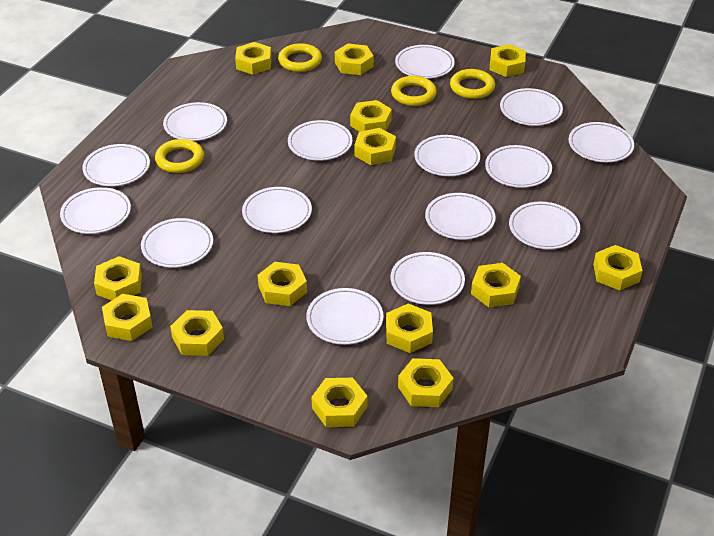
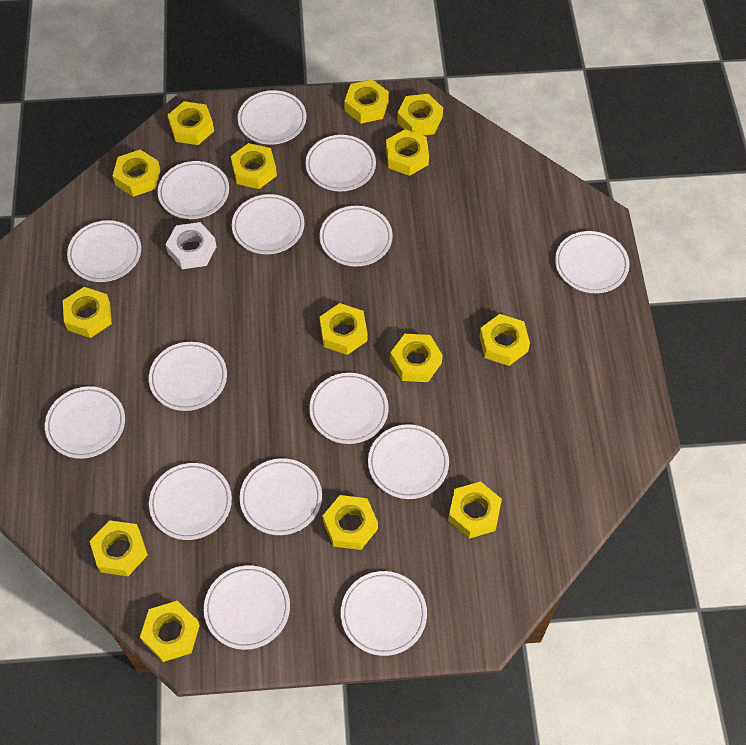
white nut: none = 0 -> [165,222,217,269] = 1
yellow ring: [155,139,204,173] [278,43,322,72] [391,76,437,106] [450,69,495,99] = 4 -> none = 0

